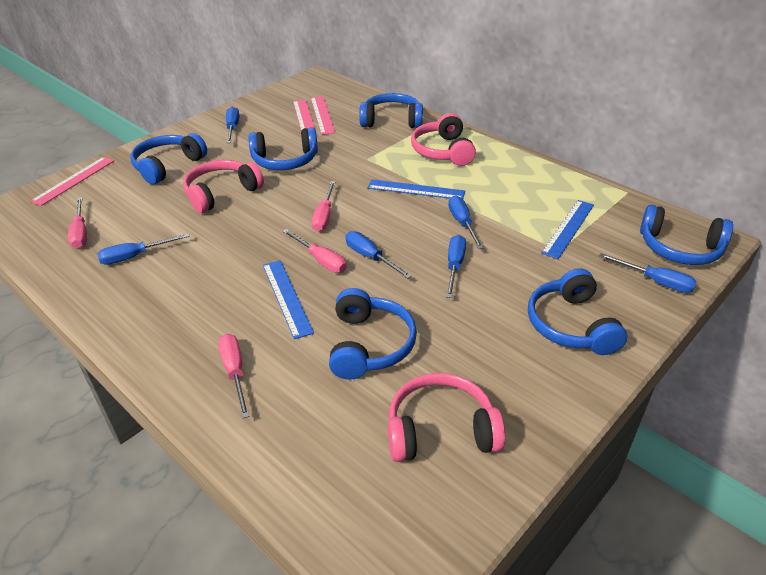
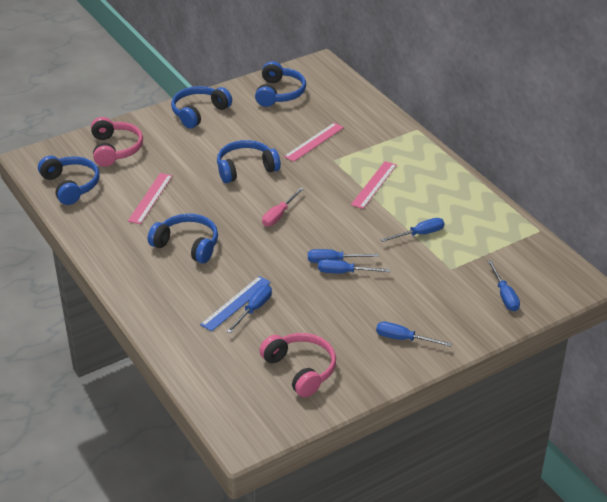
blue headphones: [130,133,207,184] [248,127,318,170] [329,288,417,380] [359,93,423,128] [528,268,627,355] [640,205,733,265] = 6 -> [38,156,99,205] [148,214,218,263] [171,86,232,129] [217,140,281,183] [255,61,306,107] = 5
blue ruler: [263,260,314,339] [368,179,465,199] [541,200,594,259] = 3 -> [200,276,271,331] = 1
pink headphones: [183,160,264,213] [388,373,505,462] [411,113,476,166] = 3 -> [91,117,143,167] [259,333,336,397] = 2
pink screwdriver: [68,197,87,248] [218,334,250,418] [282,229,347,273] [312,181,335,232] = 4 -> [262,188,304,227] = 1

